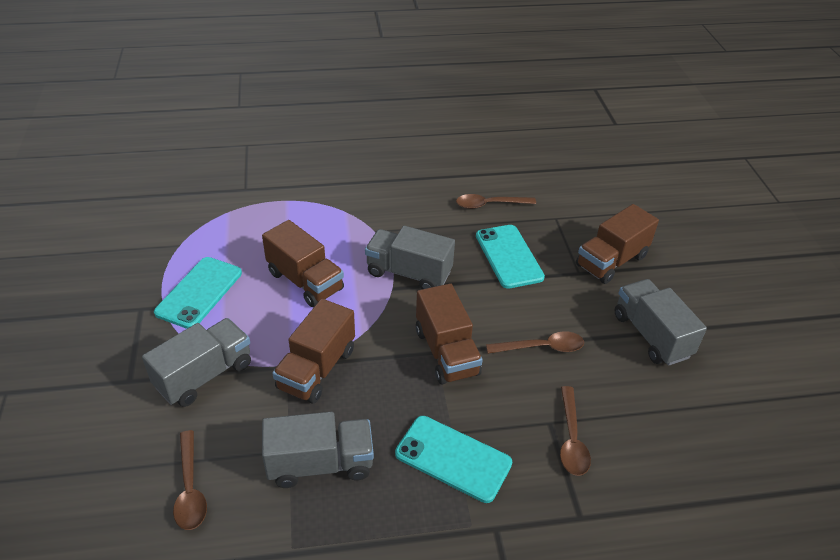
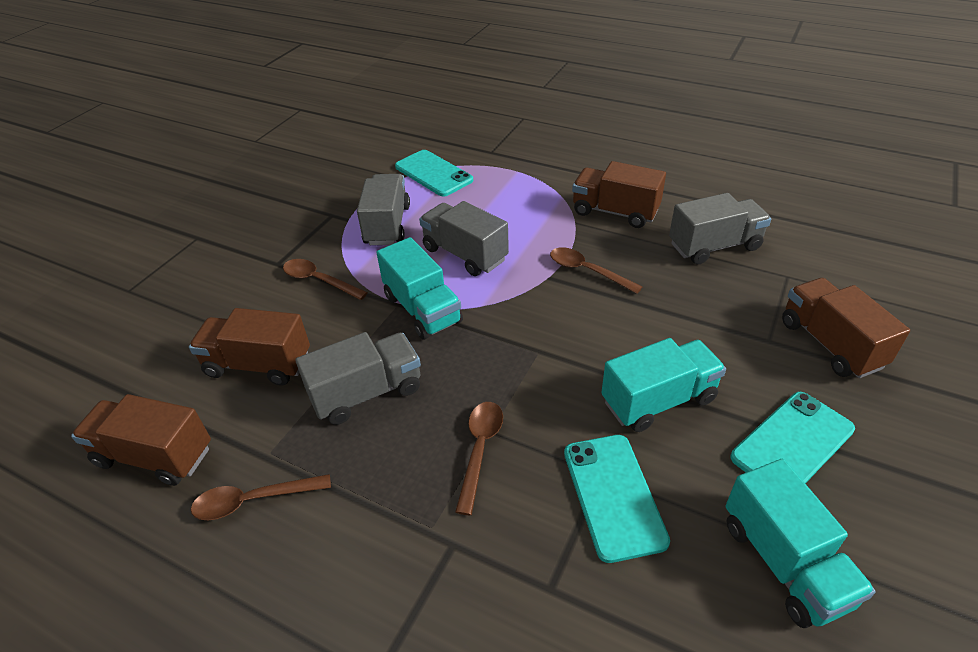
turquoise truck: none = 0 -> [377,237,463,340] [601,338,726,432] [725,459,876,628] = 3

